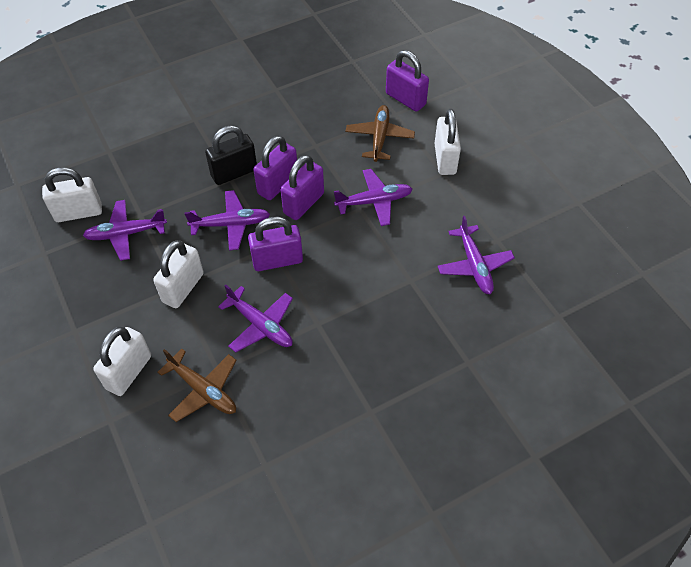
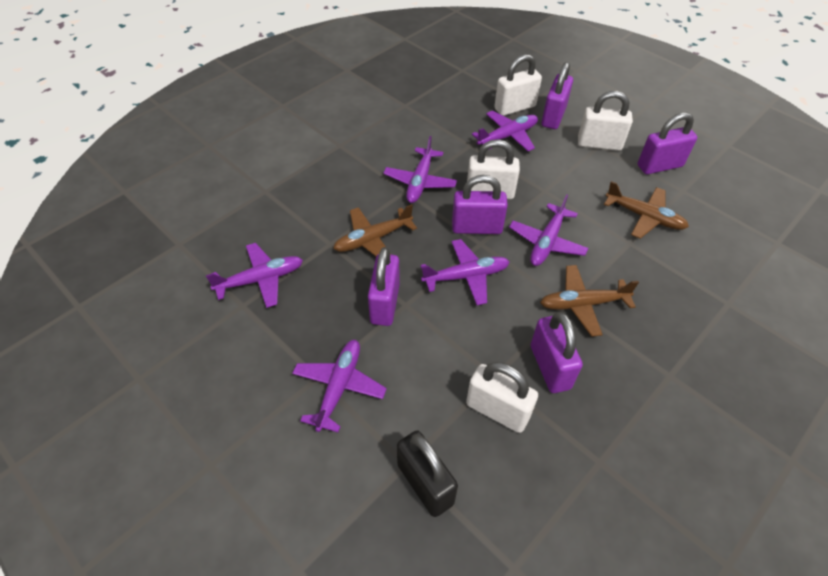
brown plane: [158,349,237,422] [346,105,415,162] = 2 -> [333,204,417,257] [540,265,639,337] [604,181,689,239] = 3
purple padlock: [248,217,303,271] [253,136,297,200] [280,155,324,220] [386,50,429,112] = 4 -> [368,247,400,326] [452,175,508,234] [531,312,583,393] [541,62,573,129] [638,113,697,174] = 5
purple plane: [83,200,167,261] [185,190,270,251] [218,285,293,353] [334,169,412,226] [438,216,515,294] = 5 -> [206,243,303,308] [292,340,387,432] [383,136,457,203] [420,239,510,305] [472,111,538,151] [509,194,588,266] = 6

